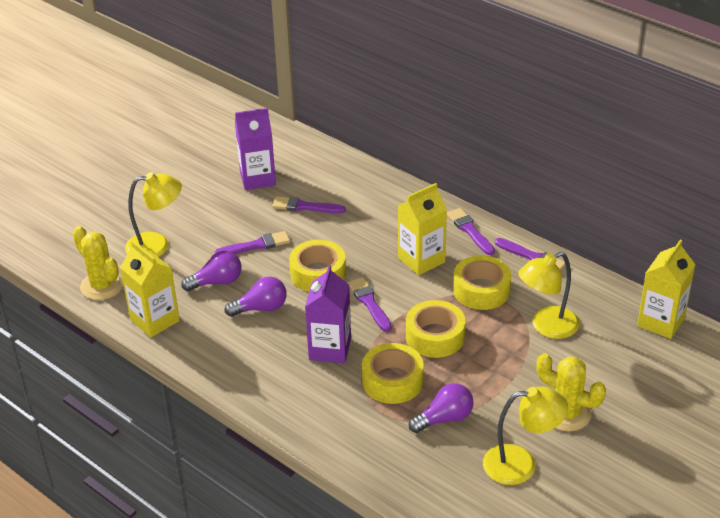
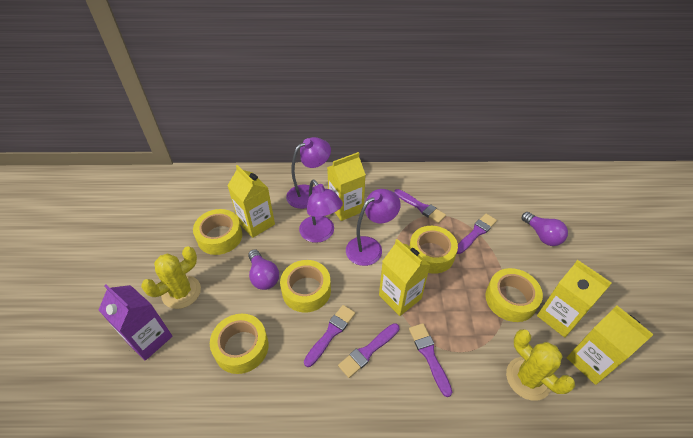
purple carton: [235,108,276,190] [305,265,351,363] = 2 -> [99,285,173,361] = 1
purple lamp: none = 0 -> [286,137,331,209] [299,180,343,243] [346,189,401,266] = 3
purple light bulb: [181,251,241,291] [225,277,287,317] [409,383,474,433] = 3 -> [248,249,279,290] [522,212,568,246] = 2
yellow carton: [120,241,180,338] [398,183,447,275] [637,240,696,339] = 3 -> [227,165,275,238] [327,152,366,221] [379,239,430,316] [537,260,611,337] [567,305,654,385] = 5
yellow lamp: [125,172,182,257] [483,387,568,485] [518,252,580,339] = 3 -> none = 0
yellow tape: [289,240,346,292] [362,343,424,404] [406,300,466,358] [453,255,511,310] = 4 -> [193,209,242,255] [210,314,268,374] [280,260,331,313] [409,226,458,274] [485,268,543,322] = 5

